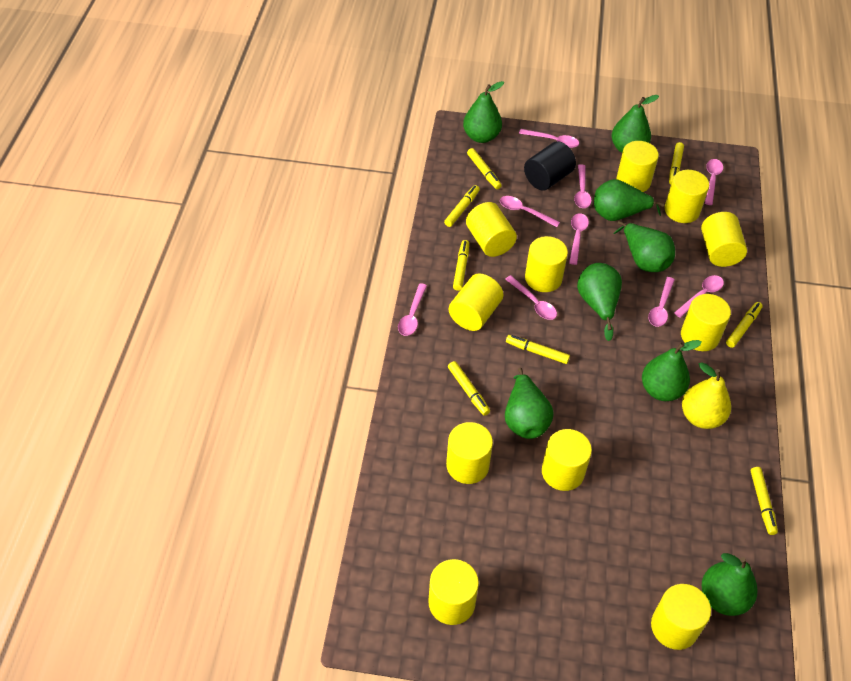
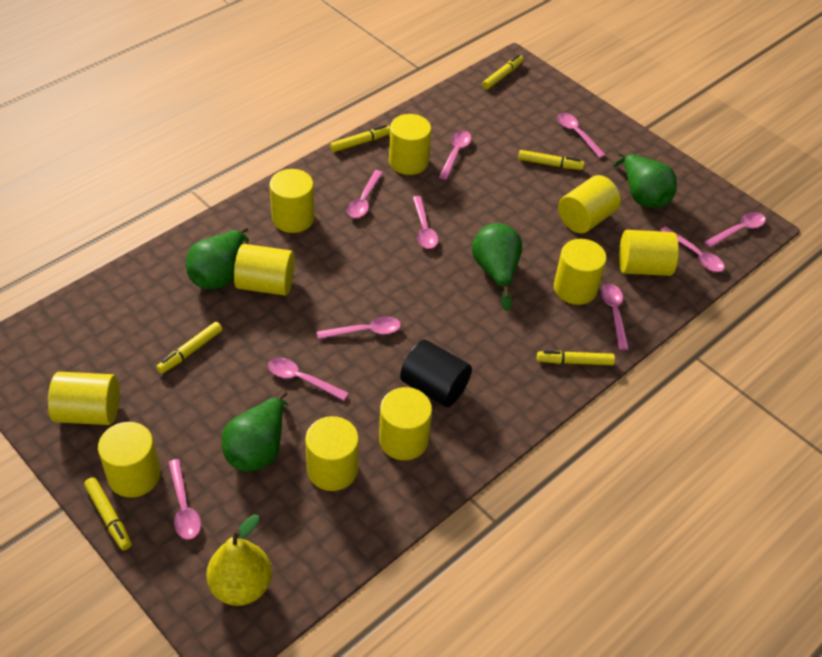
green pear: [463,81,504,143] [505,367,554,439] [577,263,622,341] [594,179,664,221] [612,95,659,153] [613,221,675,272] [642,340,702,401] [701,553,757,616] = 8 -> [186,227,249,289] [222,391,288,472] [472,223,522,311] [613,152,677,208] = 4
pink spoon: [398,283,427,336] [500,196,560,227] [505,275,557,320] [519,129,579,148] [569,213,589,265] [574,164,592,208] [648,277,675,327] [674,275,724,318] [705,159,723,205] = 9 -> [168,459,201,539] [268,358,349,401] [317,316,401,339] [347,170,383,218] [413,196,438,249] [439,131,472,180] [557,113,606,158] [601,284,629,350] [660,226,725,272] [704,212,766,248] = 10
yellow cylinder: [428,559,479,625] [446,422,493,484] [449,273,504,331] [466,202,517,257] [525,236,568,292] [542,429,592,491] [616,141,659,192] [651,584,711,650] [665,170,709,223] [681,294,731,351] [701,212,747,267] = 11 -> [48,372,119,425] [98,422,161,498] [234,244,295,296] [270,169,315,233] [305,416,359,491] [379,387,432,460] [389,114,431,175] [554,239,607,305] [558,175,621,233] [619,230,679,276] = 10
yellow marker: [444,185,480,227] [448,361,490,416] [453,240,469,291] [467,148,502,189] [506,335,570,364] [669,142,684,184] [726,302,763,348] [751,467,778,535] = 8 -> [84,477,132,550] [156,322,222,374] [330,125,390,152] [482,55,524,90] [518,150,584,170] [537,351,615,365] = 6

